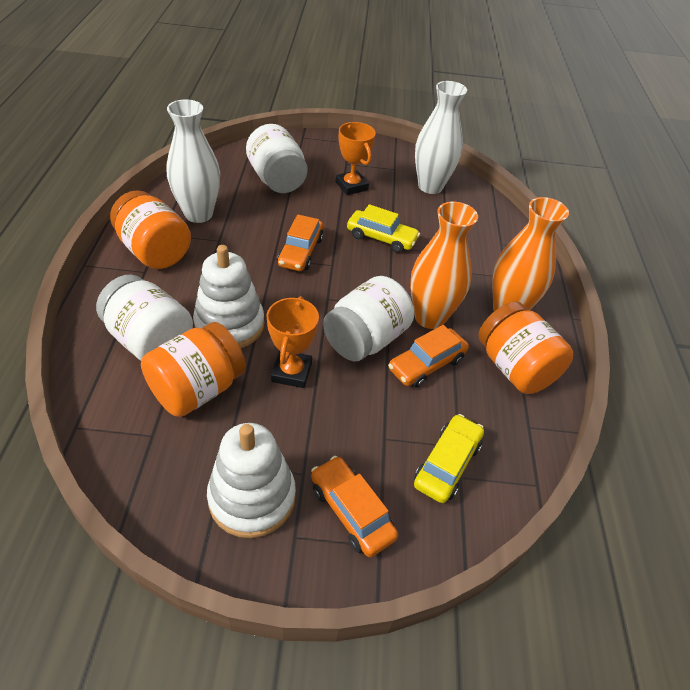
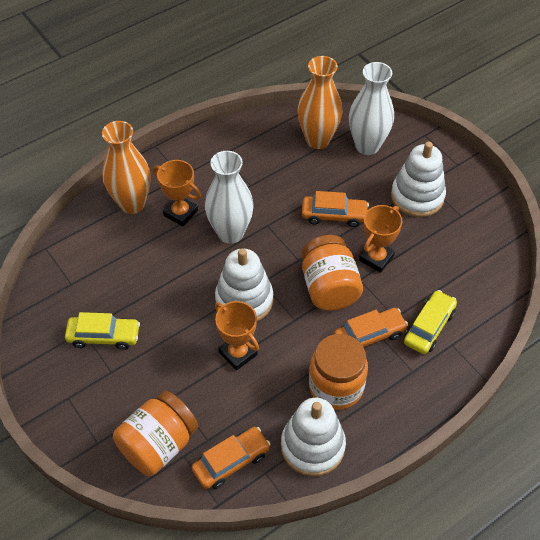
orange trophy: [266,296,319,388] [336,122,376,195] = 2 -> [153,160,201,226] [215,301,259,371] [359,205,402,273] = 3
white jar: [96,275,193,360] [246,124,307,193] [323,276,414,362] = 3 -> none = 0
white stacking toy: [193,245,264,348] [207,423,296,538] = 2 -> [215,248,273,321] [281,398,346,476] [391,141,446,217] = 3

